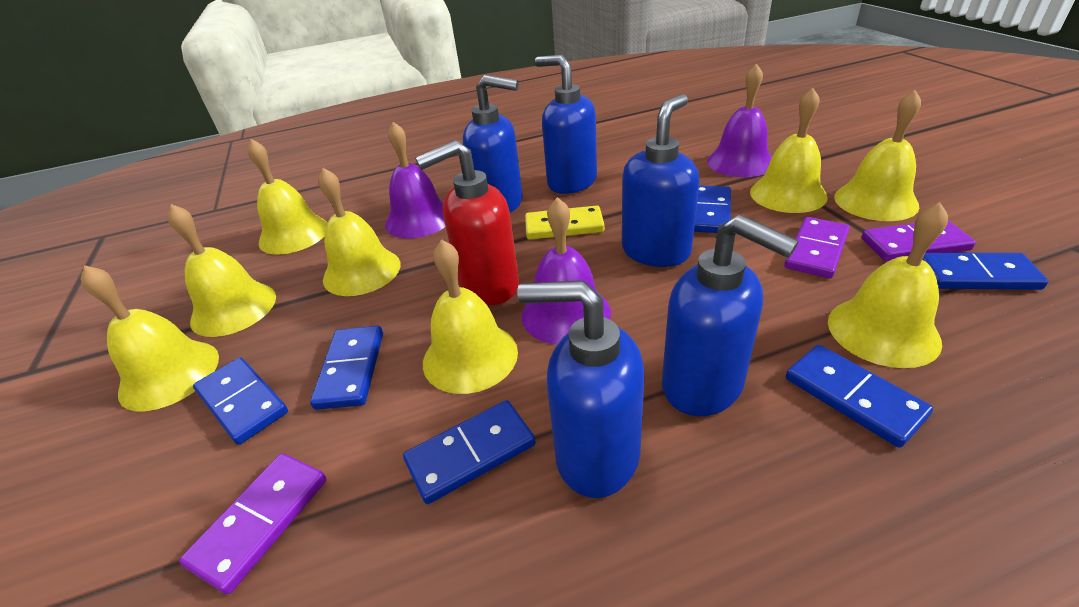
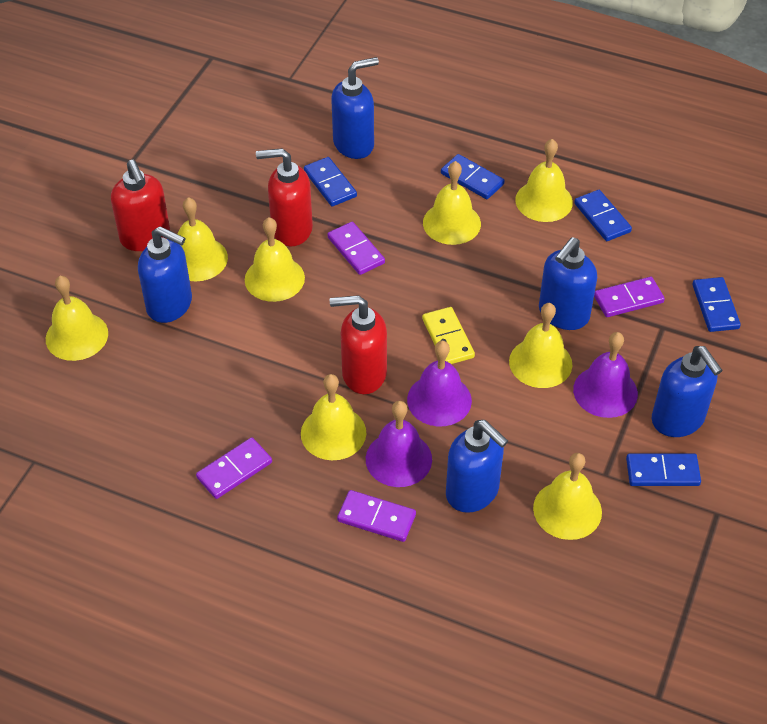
blue domino: [193,357,288,445] [310,326,383,410] [403,400,536,504] [694,185,731,233] [786,345,933,448] [922,253,1048,290] = 6 -> [304,157,357,206] [441,154,504,199] [574,190,632,241] [626,453,701,486] [692,277,741,332] = 5
purple domino: [179,453,327,594] [784,217,850,278] [861,220,976,261] = 3 -> [196,437,272,499] [327,222,385,275] [337,490,416,542] [594,277,665,317] = 4
red soap dispenser: [415,140,519,305] = 1 -> [111,160,170,251] [256,148,313,247] [330,295,387,394] = 3

